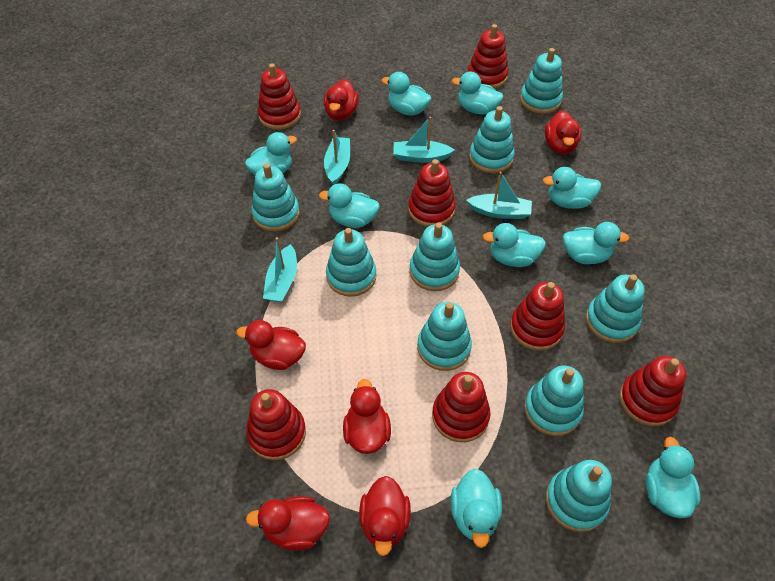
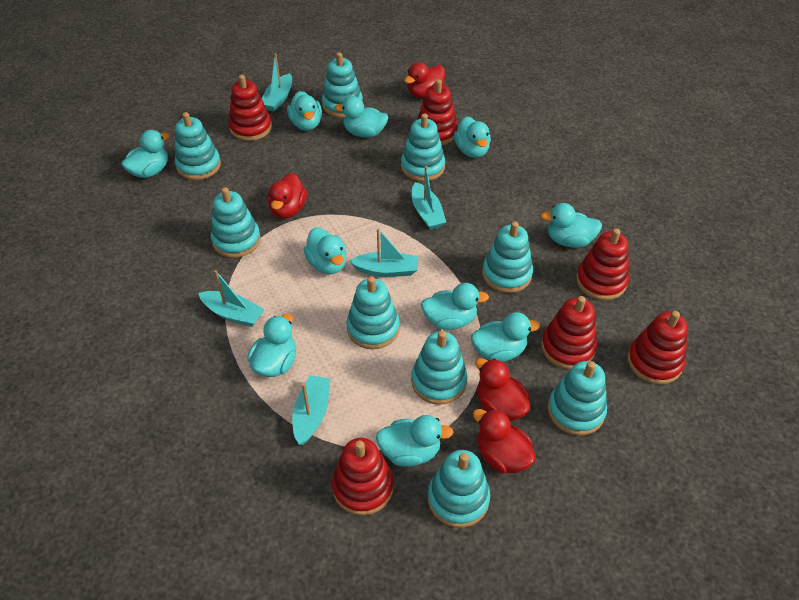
red duck: [236,320,306,370] [246,496,330,551] [324,79,359,121] [343,379,391,454] [359,476,411,556] [545,110,581,154] = 6 -> [267,173,307,218] [404,62,445,98] [473,409,536,474] [475,358,530,421] = 4
red stacking toy: [246,389,306,460] [258,63,301,130] [408,159,456,227] [432,372,491,442] [468,24,508,89] [510,282,565,351] [619,356,686,426] = 7 -> [229,75,272,141] [332,438,394,515] [417,79,458,145] [541,296,597,369] [576,228,629,300] [627,311,688,385] = 6
turquoise boat: [263,237,297,302] [324,130,350,185] [393,117,455,163] [466,172,532,219] = 4 -> [198,270,265,327] [262,53,292,112] [292,375,330,445] [349,228,418,277] [412,166,446,230] = 5
turquoise duck: [245,132,297,175] [319,183,380,228] [381,72,431,116] [451,469,502,548] [452,71,503,115] [483,223,546,267] [543,167,601,209] [563,222,629,264] [646,437,701,518] = 9 -> [121,130,170,178] [247,314,296,377] [287,91,322,131] [304,227,347,274] [334,96,388,138] [376,415,453,467] [421,283,489,330] [454,116,491,158] [471,312,540,362] [541,203,602,247] = 10

